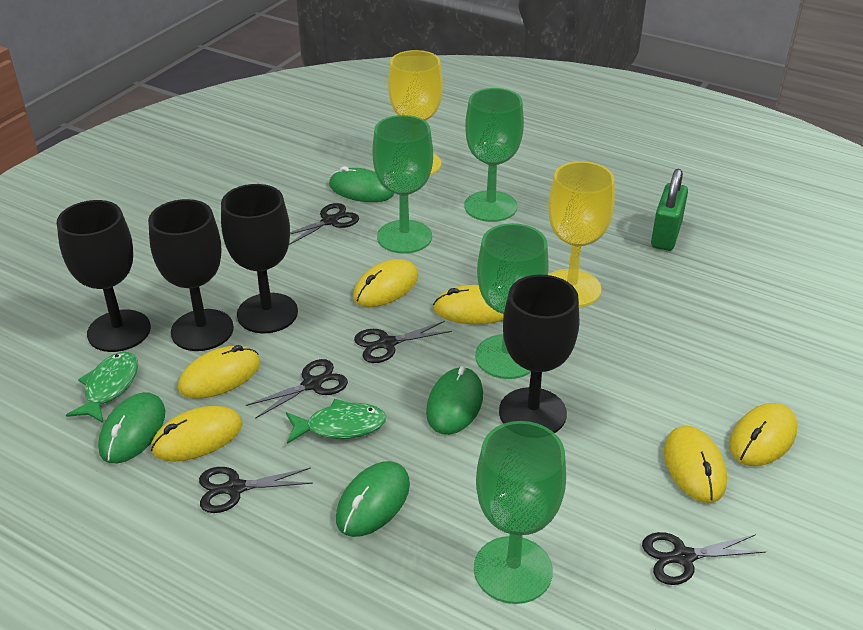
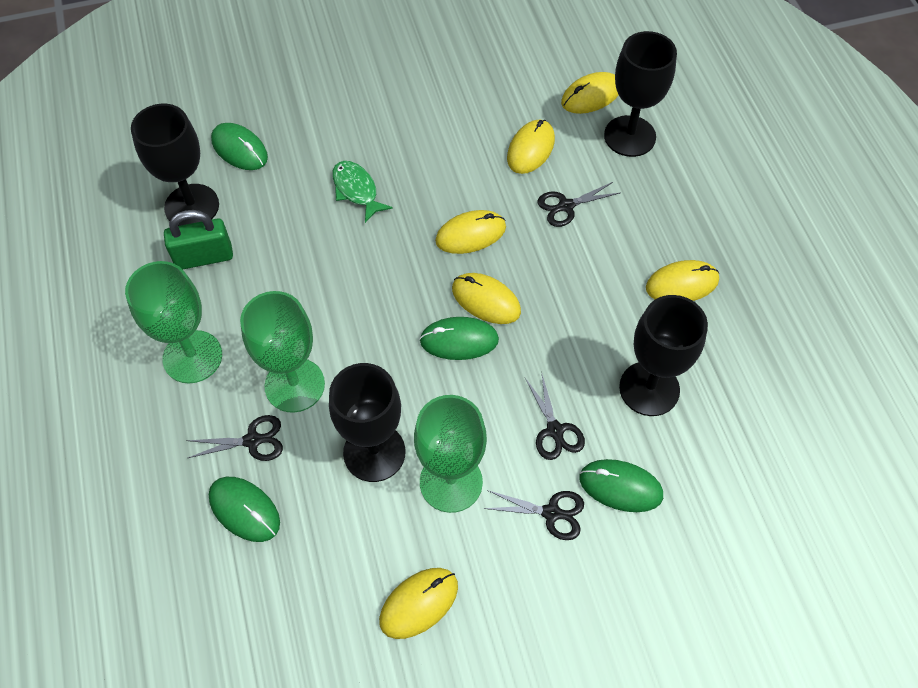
black scissors: [199,467,313,513] [246,359,348,419] [289,203,359,245] [354,321,452,363] [642,532,766,585] = 5 -> [186,415,283,461] [483,490,584,540] [525,375,585,460] [538,182,620,227] = 4
green fish: [66,352,138,423] [286,399,386,444] = 2 -> [332,161,393,223] = 1
green goblet: [372,115,433,254] [464,88,524,222] [474,421,566,604] [475,223,549,379] = 4 -> [125,261,222,384] [240,291,325,413] [414,395,487,513] = 3
yellow goblet: [388,50,443,175] [548,161,615,307] = 2 -> none = 0

